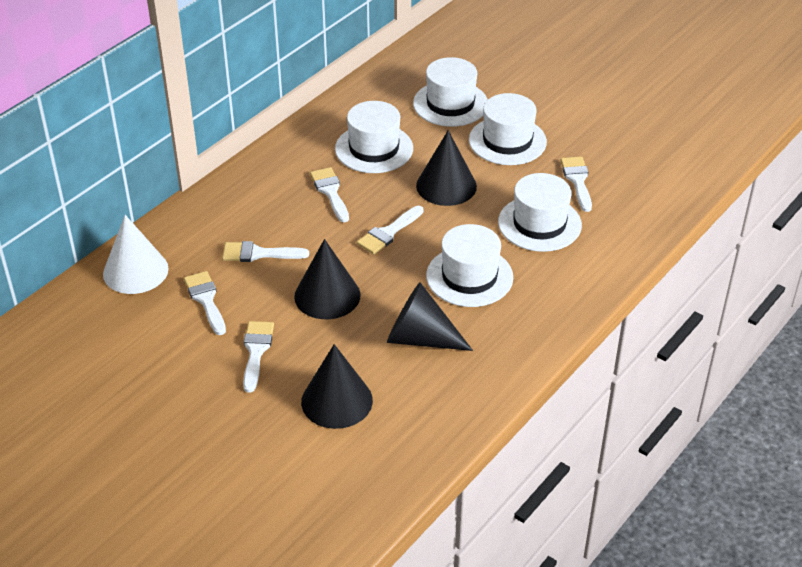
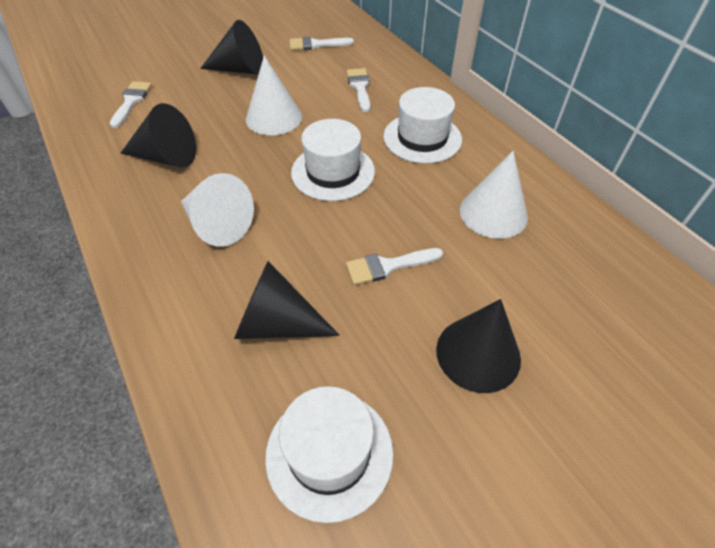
white brush: [184,271,226,335] [222,241,309,262] [243,321,274,393] [310,167,349,222] [357,206,423,254] [560,157,592,212] = 6 -> [109,81,152,128] [290,36,354,50] [346,248,443,285] [347,68,370,112] = 4
white cone: [103,215,169,294] = 1 -> [181,173,254,247] [246,56,302,135] [460,151,528,239] = 3
white hat: [335,101,413,173] [413,57,488,127] [426,224,513,307] [469,93,547,165] [498,173,582,252] = 5 -> [265,386,393,523] [291,119,375,201] [383,87,462,164] = 3

